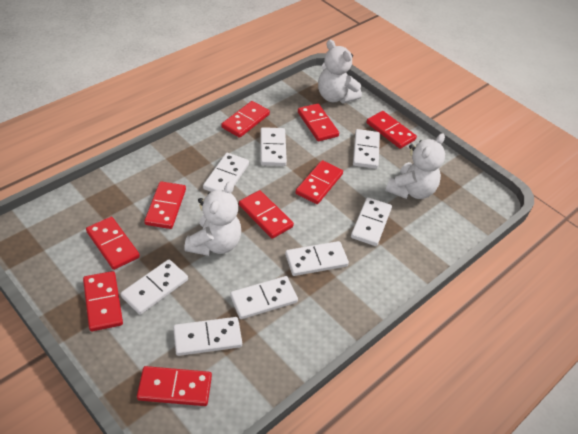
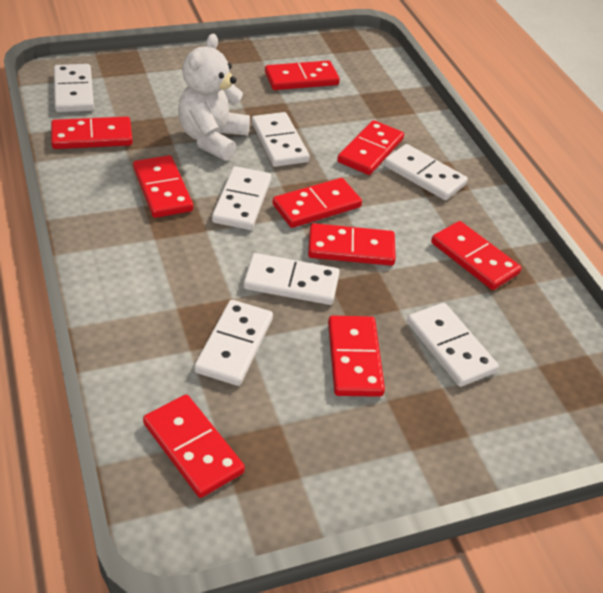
white domino: [121,259,188,315] [173,317,242,356] [203,153,249,192] [230,276,298,319] [260,127,287,166] [285,241,349,276] [351,197,392,246] [353,129,380,169] = 8 -> [54,64,94,112] [194,300,273,386] [212,166,271,230] [244,253,340,305] [251,112,310,167] [384,144,468,200] [407,303,499,387] = 7
white teddy bear: [184,181,241,256] [318,40,362,103] [385,133,445,199] = 3 -> [178,34,250,161] = 1

